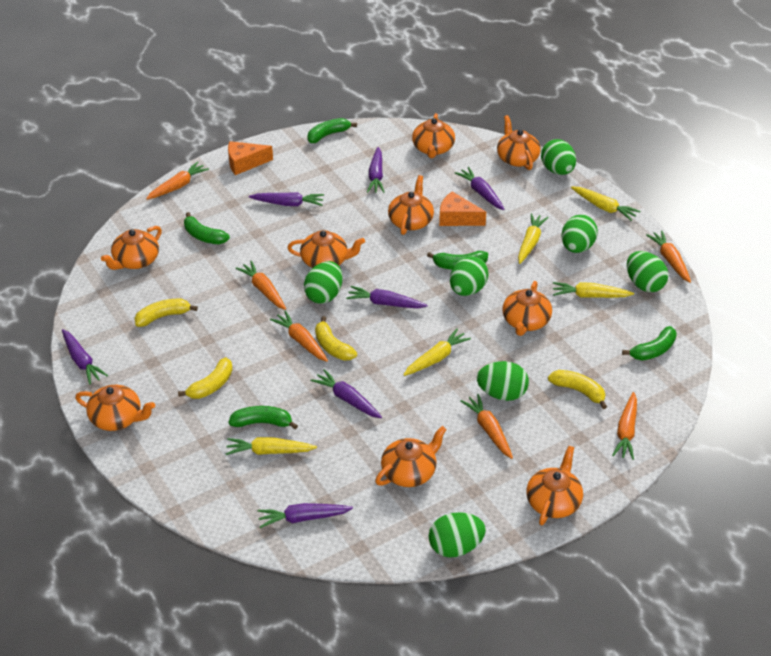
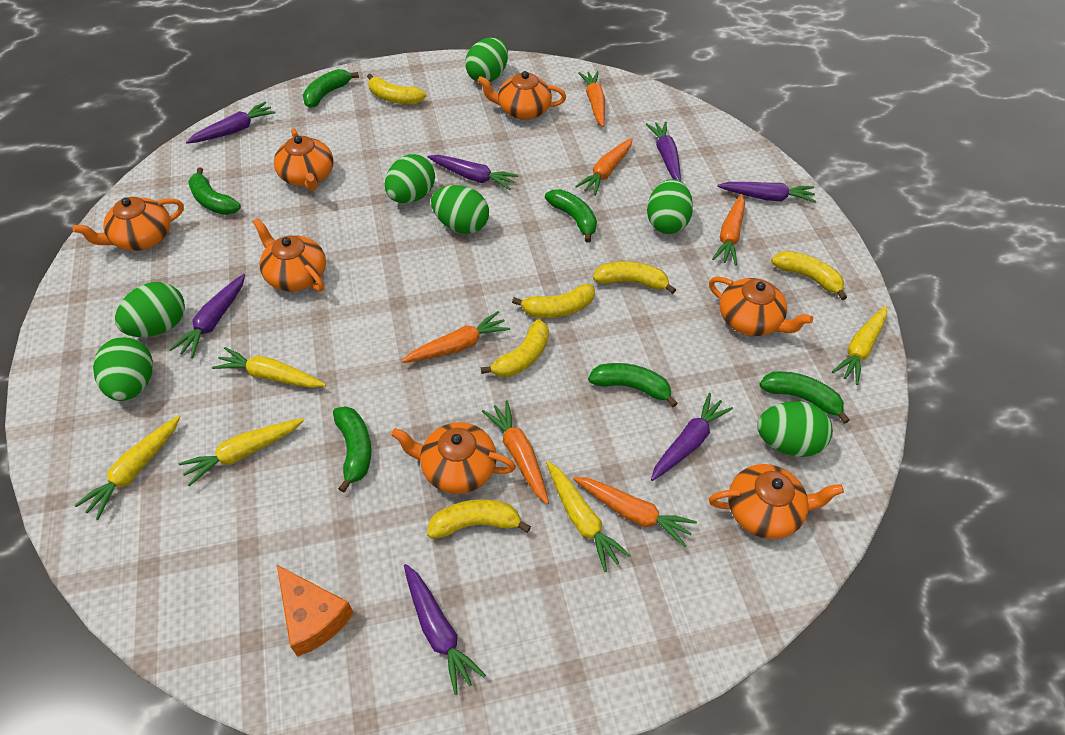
green banana: [184,212,230,244] [228,406,298,429] [307,118,357,143] [427,251,488,270] [622,326,677,361] = 5 -> [188,167,241,215] [303,69,359,108] [333,406,371,492] [545,189,597,243] [588,363,678,407] [759,371,850,424] = 6
orange cheese: [228,141,273,175] [439,192,486,226] = 2 -> [277,565,354,657] = 1
orange teapot: [75,385,155,431] [101,226,162,270] [287,230,365,268] [375,426,447,487] [388,175,434,235] [412,113,455,158] [497,115,541,170] [502,281,552,336] [526,446,583,525] = 9 -> [73,197,184,251] [253,218,326,291] [274,128,334,191] [391,422,516,494] [477,71,566,120] [709,277,813,336] [709,464,844,539] = 7
yellow banana: [135,299,198,327] [178,358,233,399] [315,316,357,361] [548,370,607,409] = 4 -> [367,74,426,105] [427,499,531,539] [481,319,549,377] [512,284,595,318] [593,261,676,294] [771,251,847,300] = 6

